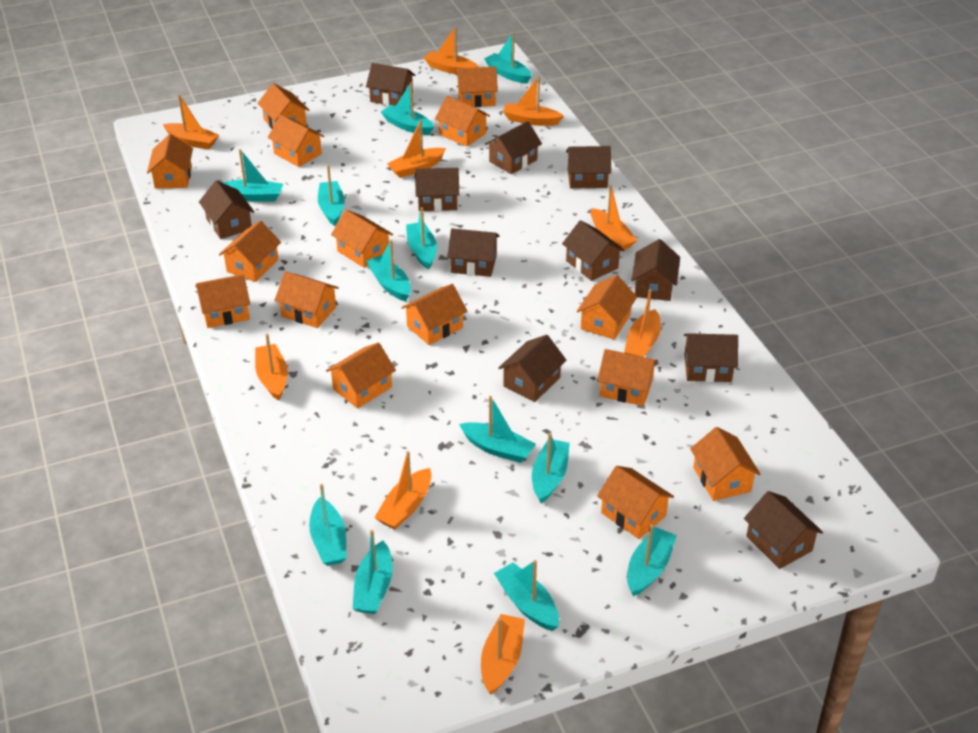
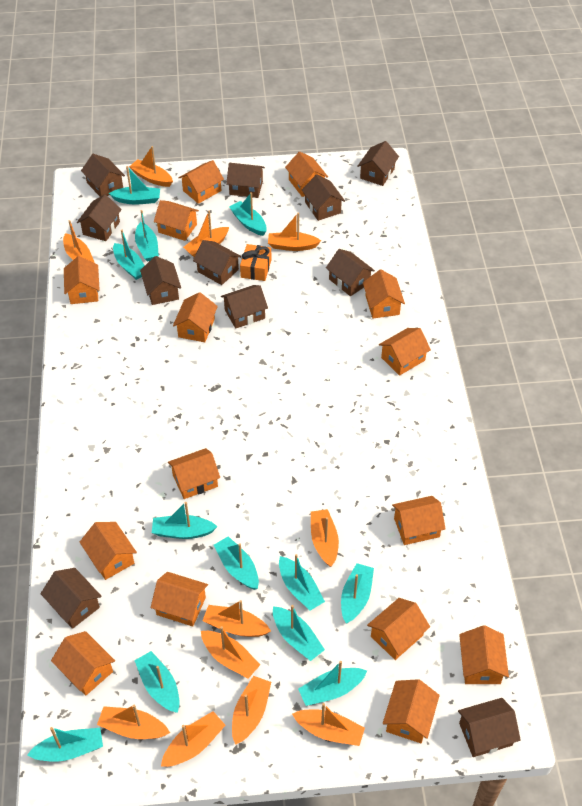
orange boat: [163,94,219,150] [255,334,288,401] [374,451,432,529] [387,120,446,178] [424,26,479,74] [481,614,525,694] [503,76,564,126] [591,185,637,251] [624,289,661,357] = 9 -> [63,220,95,263] [97,705,170,739] [129,146,173,187] [161,711,225,767] [183,210,229,257] [201,626,260,679] [202,600,271,637] [232,676,271,745] [268,213,321,251] [292,703,365,746] [311,509,339,567] = 11
orange gift: none = 0 -> [240,244,271,281] = 1

